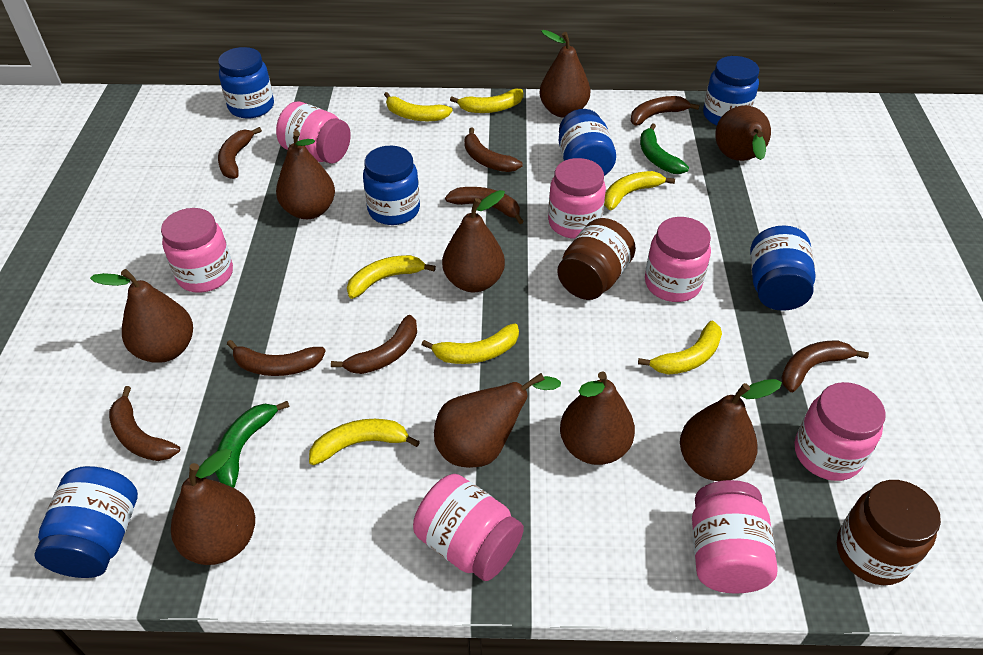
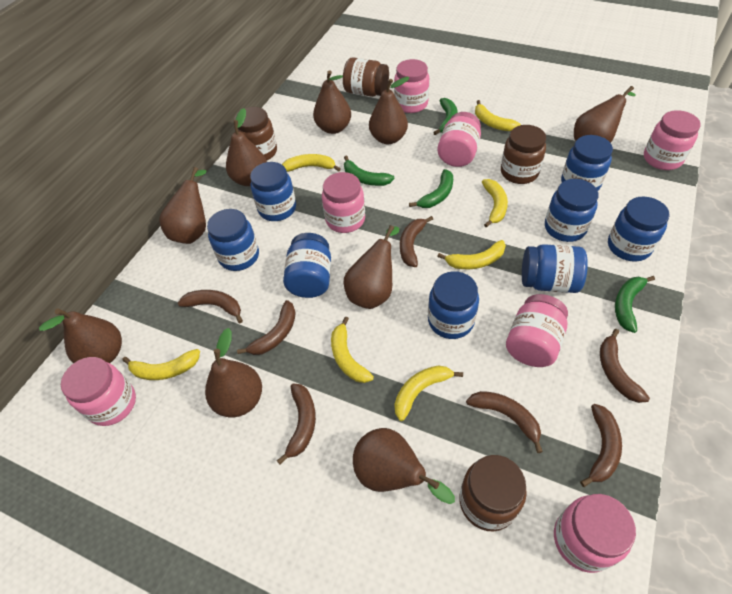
blue jar: [34,466,138,578] [218,47,274,119] [363,146,420,225] [559,109,616,176] [703,56,759,126] [750,225,816,311] = 6 -> [207,209,259,271] [250,162,296,221] [283,233,331,298] [428,271,479,339] [522,244,588,293] [545,179,599,242] [561,135,613,190] [608,196,670,261] = 8
brown banana: [109,386,180,461] [218,127,262,179] [227,340,326,376] [331,315,417,374] [445,187,524,224] [464,128,523,172] [630,96,700,126] [781,340,869,392] = 8 -> [178,290,243,323] [237,300,296,355] [277,384,316,464] [400,216,433,267] [466,391,543,453] [580,404,622,487] [600,329,650,403] = 7
brown jar: [557,218,636,300] [837,480,941,585] = 2 -> [234,107,277,161] [343,57,389,97] [459,455,527,532] [501,125,546,184] = 4
green banana: [215,401,290,488] [640,123,689,174] = 2 -> [344,155,395,186] [409,169,453,208] [433,98,458,135] [615,276,655,333] = 4

